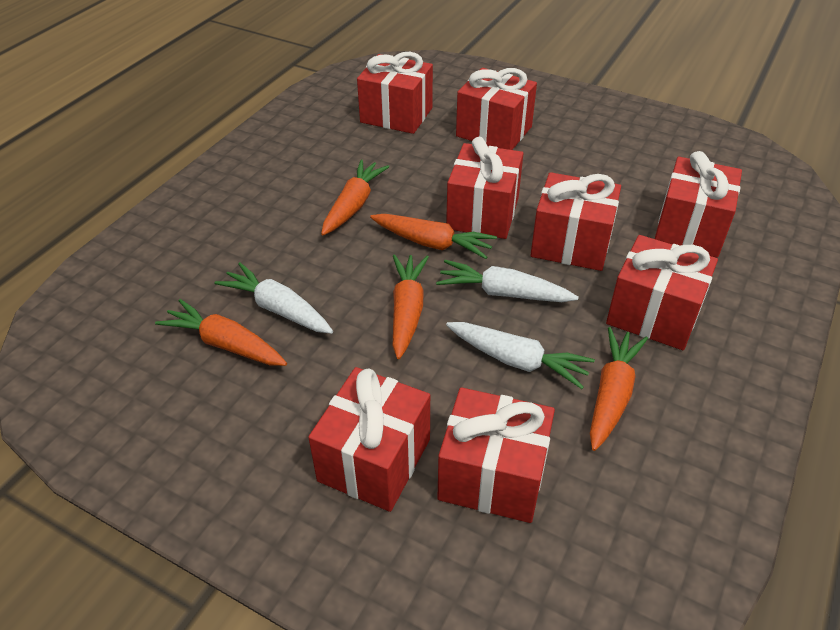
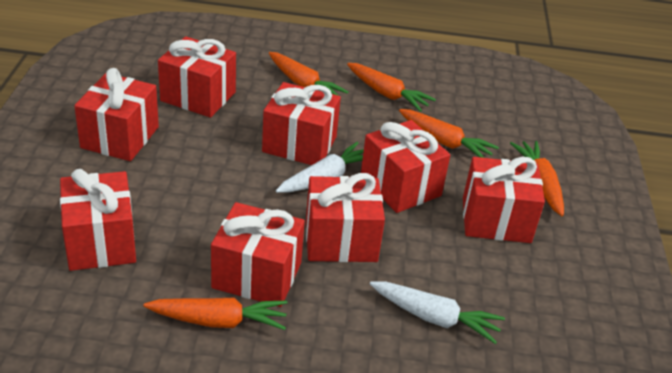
white carrot: [214,262,333,334] [436,260,579,302] [446,322,595,389] = 3 -> [276,142,364,193] [370,282,505,344] = 2

